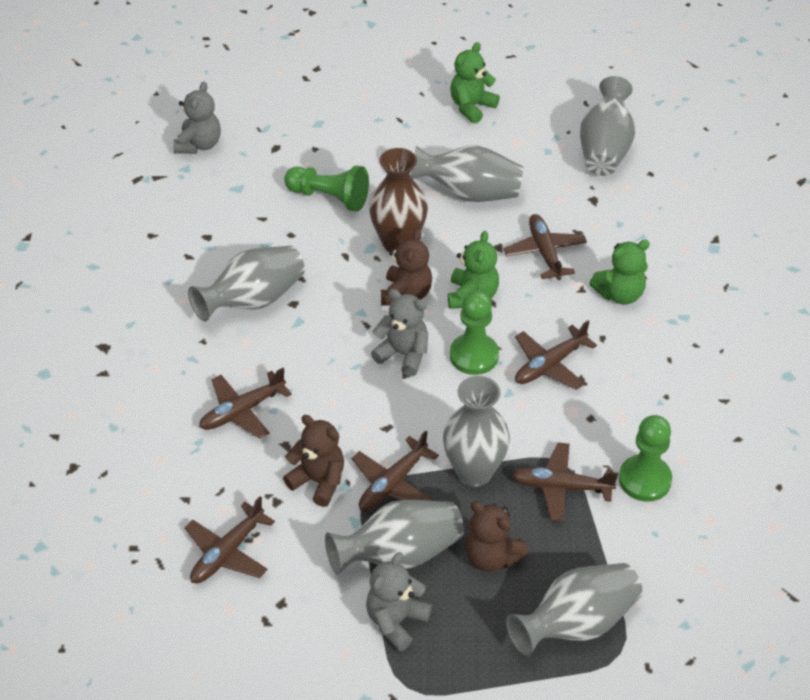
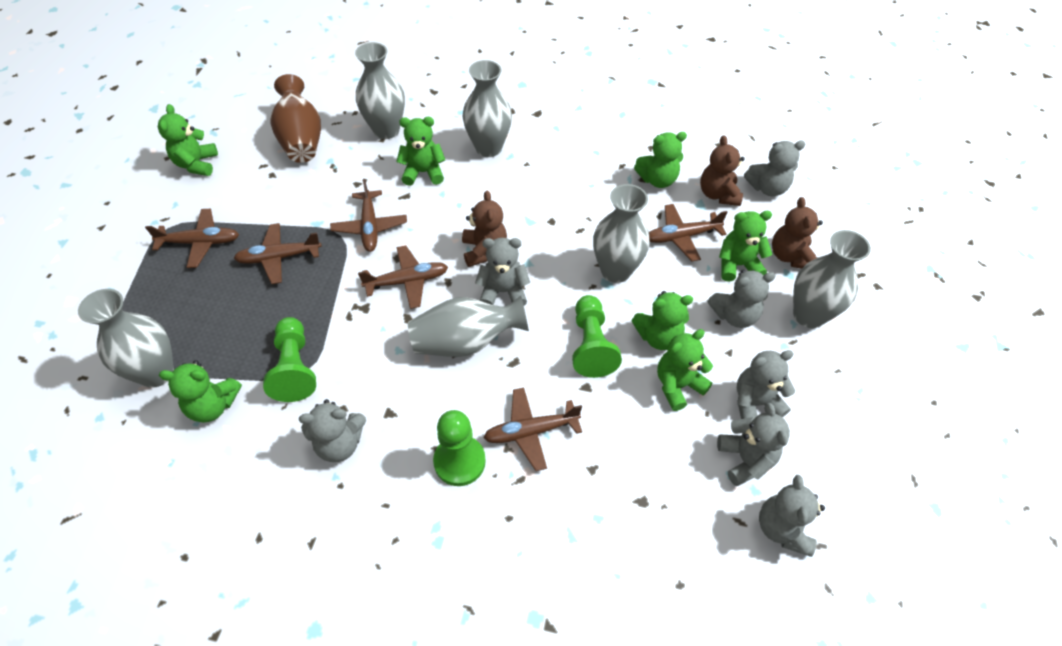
green teddy bear: [448,231,499,309] [450,42,500,124] [589,240,650,305] = 3 -> [158,104,218,176] [159,360,242,422] [396,117,445,186] [631,291,693,350] [634,132,687,188] [657,329,713,411] [719,211,772,282] = 7
grey teddy bear: [173,81,221,154] [366,552,432,651] [371,289,428,376] = 3 -> [299,399,366,462] [475,238,530,306] [708,270,775,328] [717,403,790,486] [737,350,795,419] [744,141,806,196] [759,475,825,557] = 7

